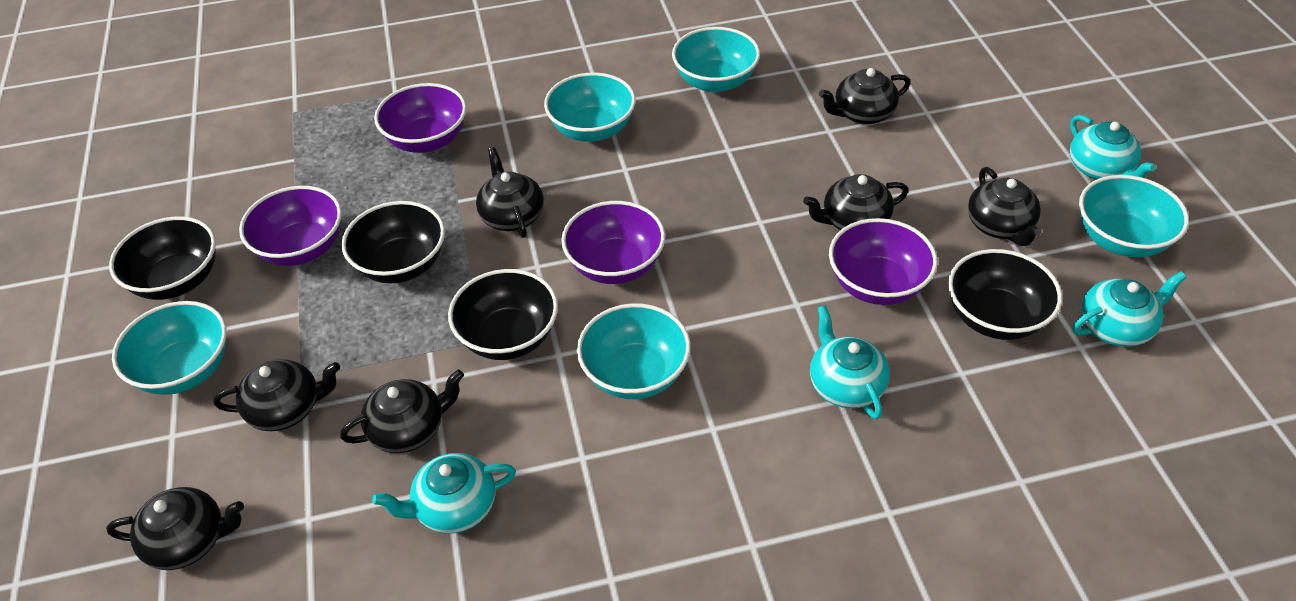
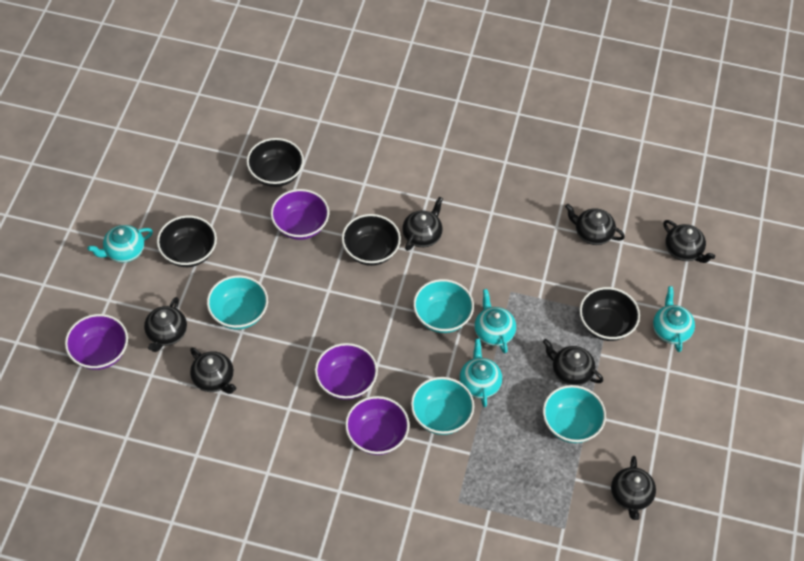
turquoise bowl: [112,301,227,395] [544,72,636,142] [577,303,691,399] [672,27,760,92] [1079,175,1189,257] = 5 -> [207,275,268,330] [411,377,474,435] [413,279,474,333] [543,385,606,443] = 4

